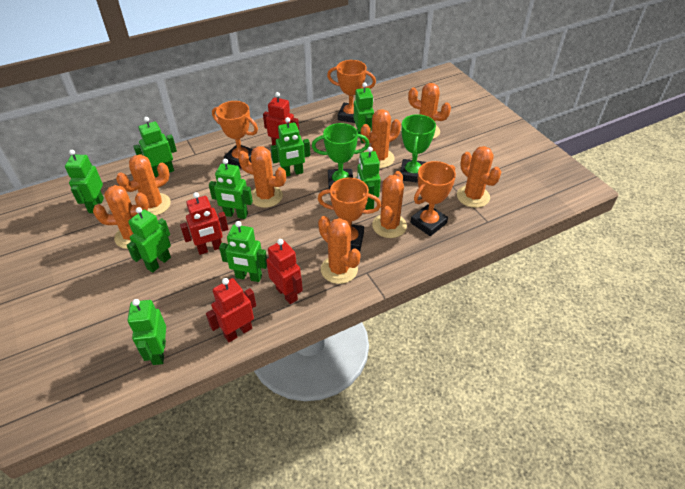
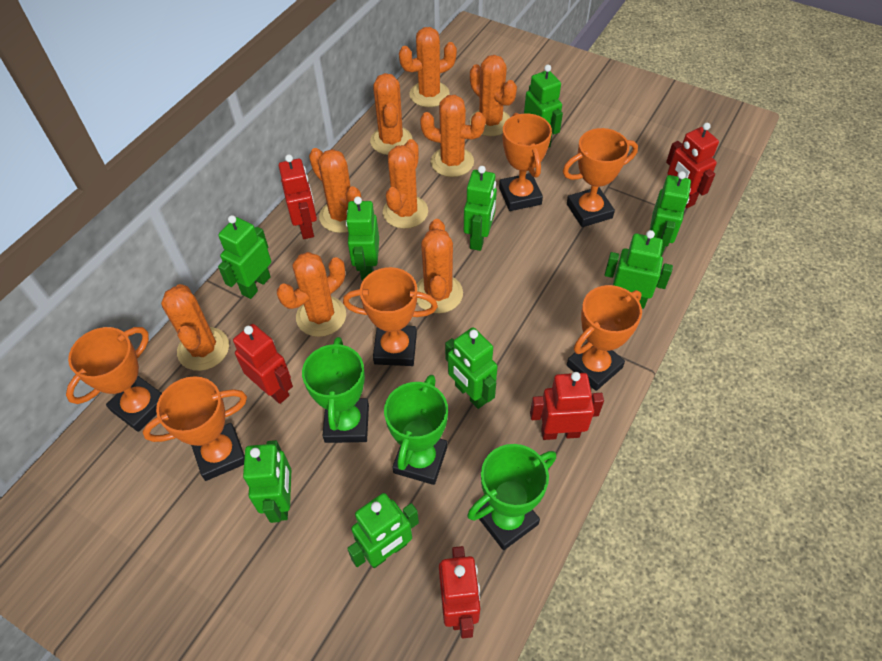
green trophy: [312,123,369,189] [400,114,436,183] = 2 -> [302,337,369,443] [384,375,448,485] [468,444,556,550] = 3
orange cactus: [93,185,149,249] [116,154,171,216] [238,146,286,208] [318,216,361,284] [361,109,401,168] [372,171,407,238] [408,83,451,139] [457,146,501,208] = 8 -> [161,284,229,371] [277,252,346,337] [309,148,361,233] [370,73,412,155] [383,139,428,229] [399,27,457,107] [417,219,463,314] [420,95,485,177] [470,55,517,136] = 9
orange trophy: [212,101,258,169] [318,178,381,252] [327,60,376,123] [410,161,456,236] = 4 -> [66,327,162,432] [143,376,247,481] [343,267,438,366] [499,113,552,211] [563,128,638,227] [567,285,642,391] = 6
red robot: [180,192,228,255] [206,278,256,342] [263,92,299,146] [266,239,303,304] = 4 -> [233,324,293,404] [279,154,317,239] [439,546,480,638] [530,372,604,440] [666,123,719,208] = 5

